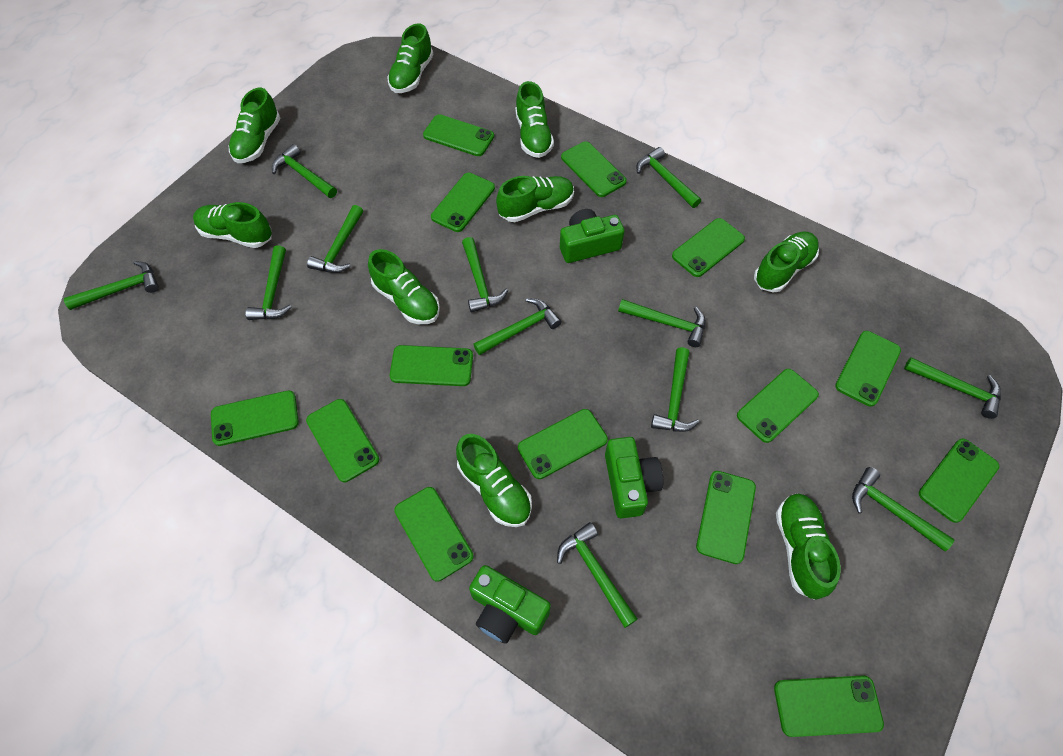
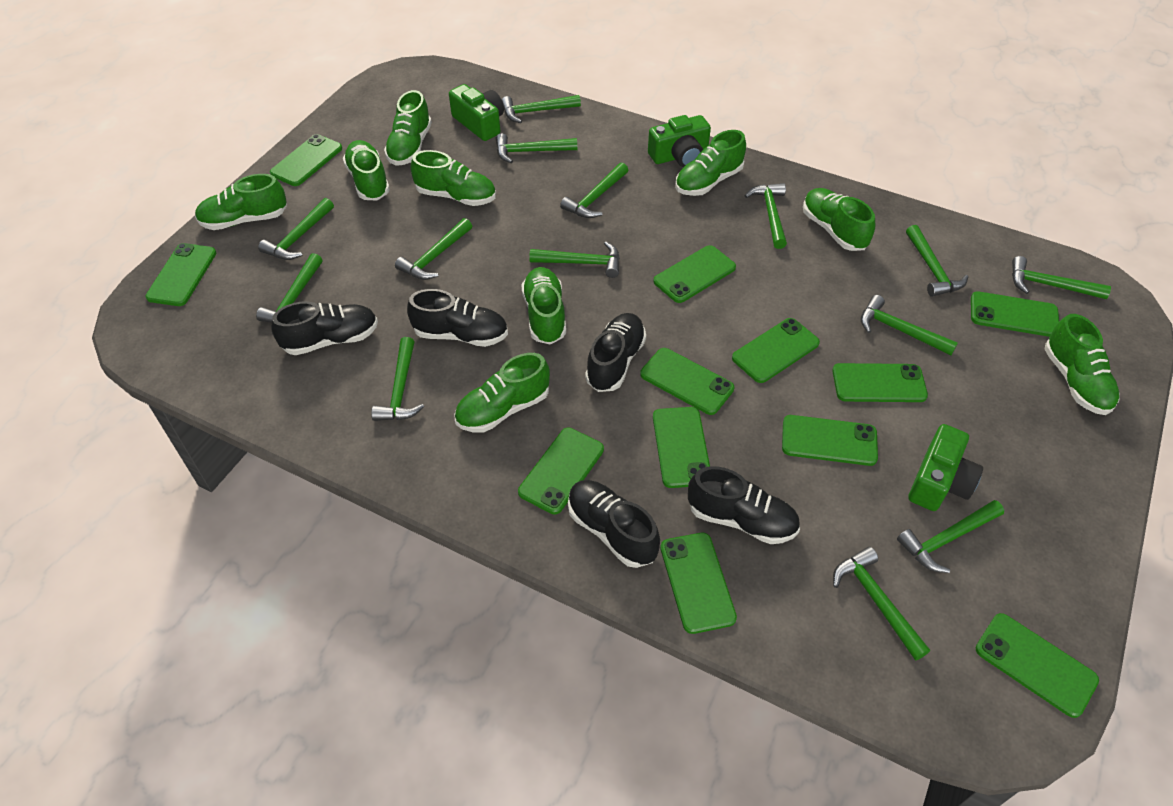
black shoe: none = 0 -> [271,301,378,355] [407,289,508,347] [568,480,660,568] [585,313,646,392] [688,466,800,544] = 5
green hammer: [64,261,159,310] [246,246,292,320] [272,144,337,198] [307,205,363,273] [462,237,508,312] [473,298,561,355] [557,522,638,628] [618,299,706,347] [636,147,701,208] [651,347,700,432] [852,467,955,551] [904,357,1001,419] = 12 -> [256,253,322,323] [258,198,334,260] [371,337,424,421] [395,218,472,280] [496,133,577,163] [502,95,581,123] [529,242,620,278] [560,163,628,218] [745,183,787,249] [833,547,930,661] [861,295,958,356] [897,500,1004,573] [906,225,968,297] [1012,256,1111,299] = 14
green phone: [211,391,299,446] [306,399,379,482] [390,345,473,386] [394,487,474,581] [423,114,494,156] [431,173,495,232] [518,409,608,479] [561,141,627,197] [672,218,745,277] [696,471,756,564] [737,369,819,443] [774,675,884,737] [835,331,901,407] [919,438,999,523] = 14 -> [145,243,216,306] [270,134,342,186] [518,428,604,514] [640,348,734,415] [653,245,736,303] [653,407,710,488] [660,533,737,634] [732,318,820,383] [782,415,878,466] [832,363,928,402] [971,291,1059,337] [976,613,1099,718] = 12

